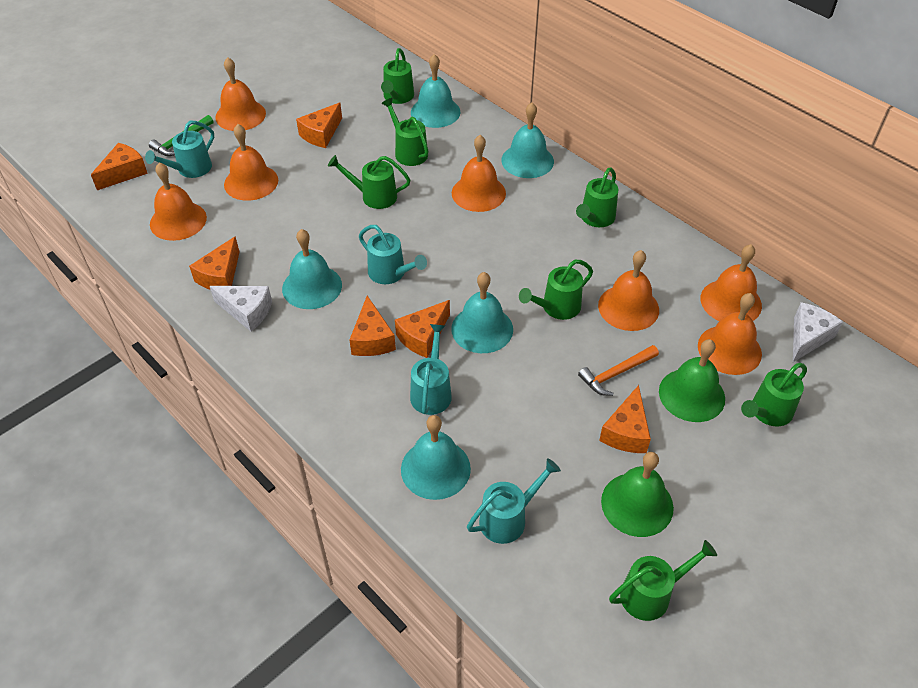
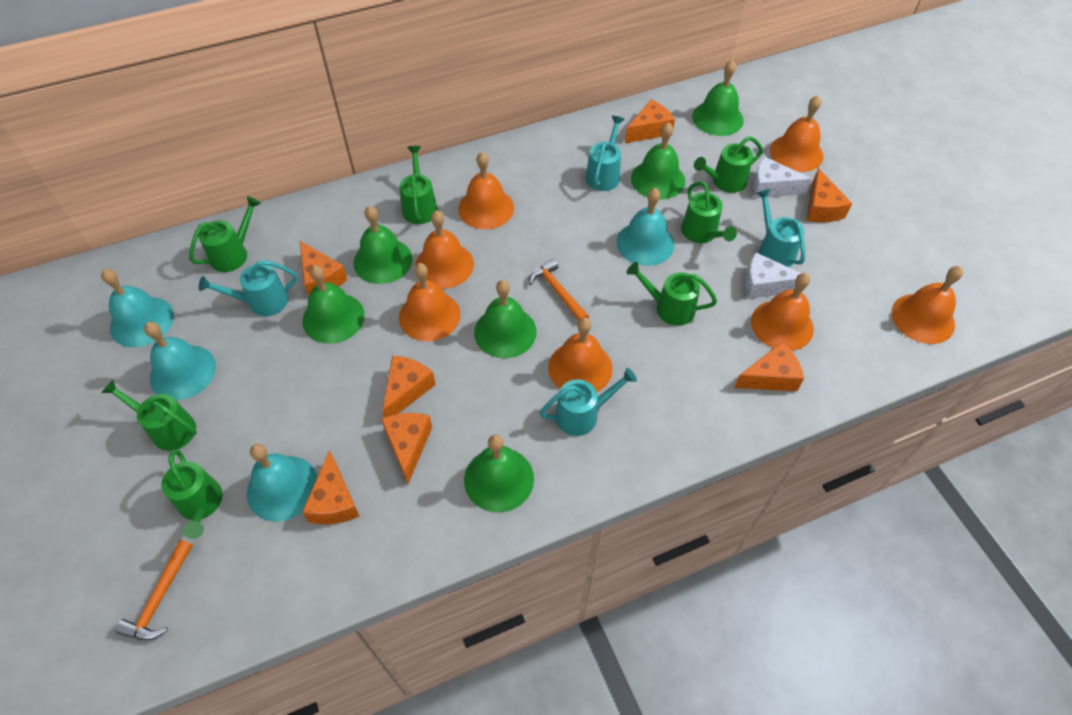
green bell: [601,452,674,537] [659,339,725,422] = 2 -> [302,265,365,344] [354,206,412,284] [464,434,534,513] [474,280,537,358] [631,122,685,199] [692,60,744,136] = 6
green hammer: [149,115,213,156] = 1 -> none = 0
orange cheese: [91,143,148,190] [189,236,240,290] [296,103,342,148] [349,296,396,356] [395,300,450,358] [599,385,651,453] = 6 -> [300,241,348,296] [302,450,360,524] [381,413,432,484] [382,356,436,418] [625,100,675,143] [734,342,804,391] [807,168,852,222] = 7
orange hammer: [578,345,659,396] = 1 -> [115,540,193,641] [529,259,589,321] = 2
turquoise bell: [282,229,342,309] [401,415,471,500] [411,54,461,128] [451,272,513,353] [501,103,554,178] = 5 -> [101,269,174,347] [144,322,216,400] [247,444,317,522] [617,188,674,266] = 4

